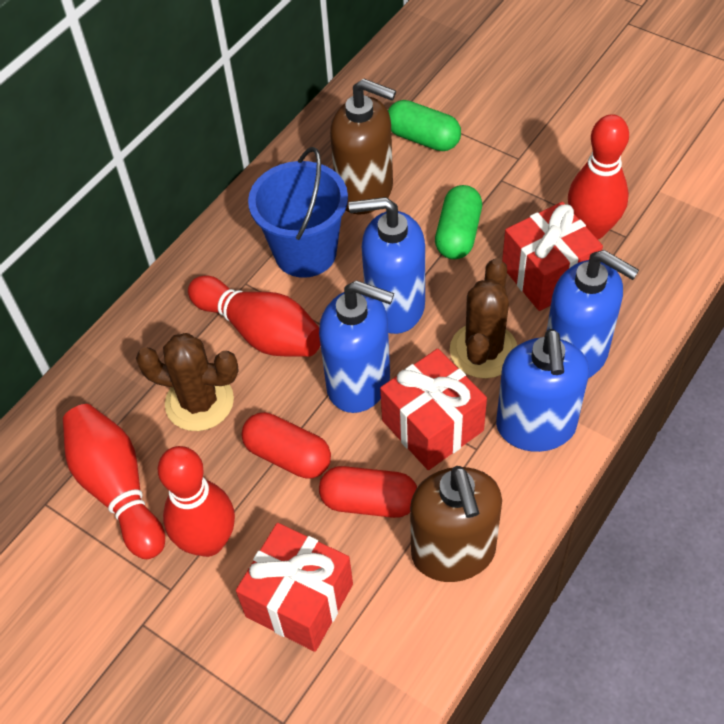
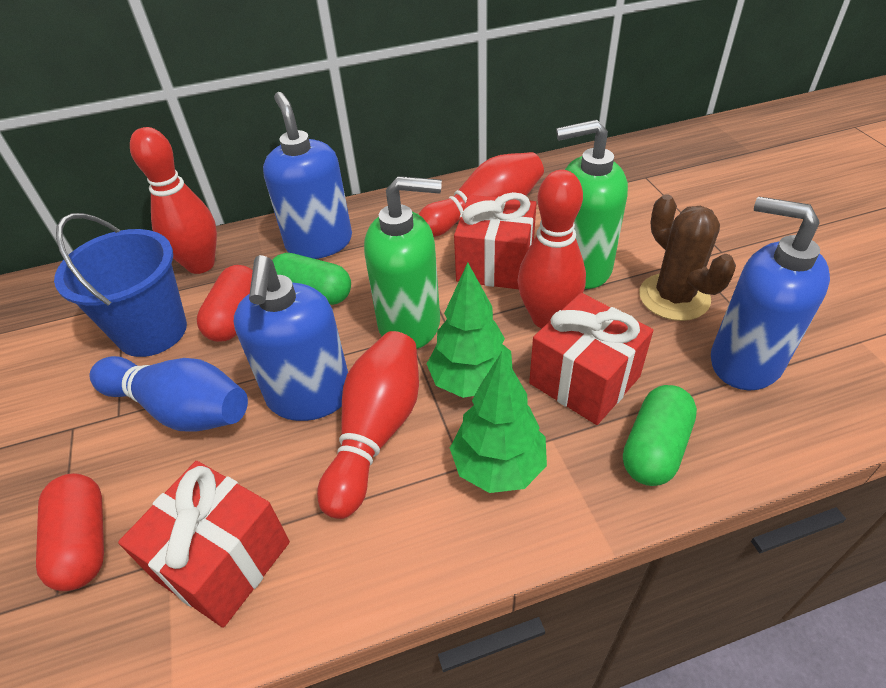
blue bowling pin: none = 0 -> [90,356,248,432] = 1
blue soap dispenser: [319,280,394,413] [349,197,425,334] [496,329,589,452] [547,250,639,378] = 4 -> [234,255,348,421] [263,92,352,259] [711,196,830,390] = 3
brown cactus: [136,333,239,431] [450,258,517,379] = 2 -> [639,194,736,321] = 1
brown soap dispenser: [330,78,396,215] [410,466,502,582] = 2 -> none = 0
green soap dispenser: none = 0 -> [364,176,442,349] [556,119,628,289] = 2
green tree: none = 0 -> [427,262,512,398] [450,352,547,493] = 2

